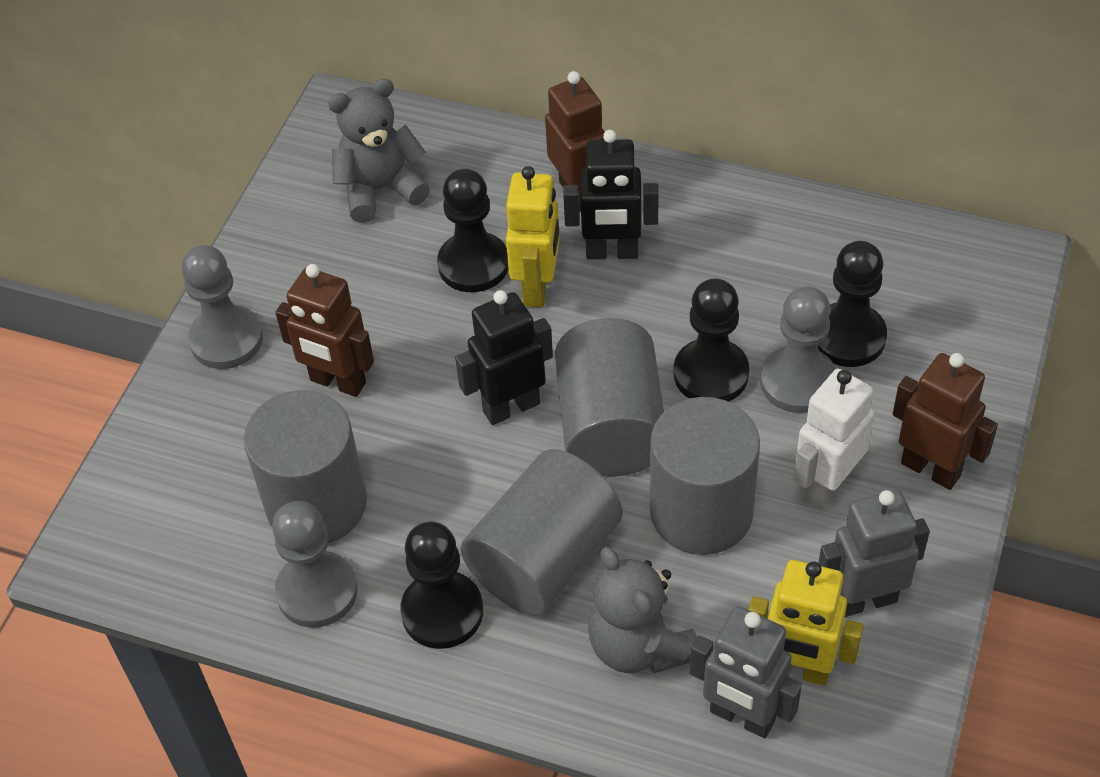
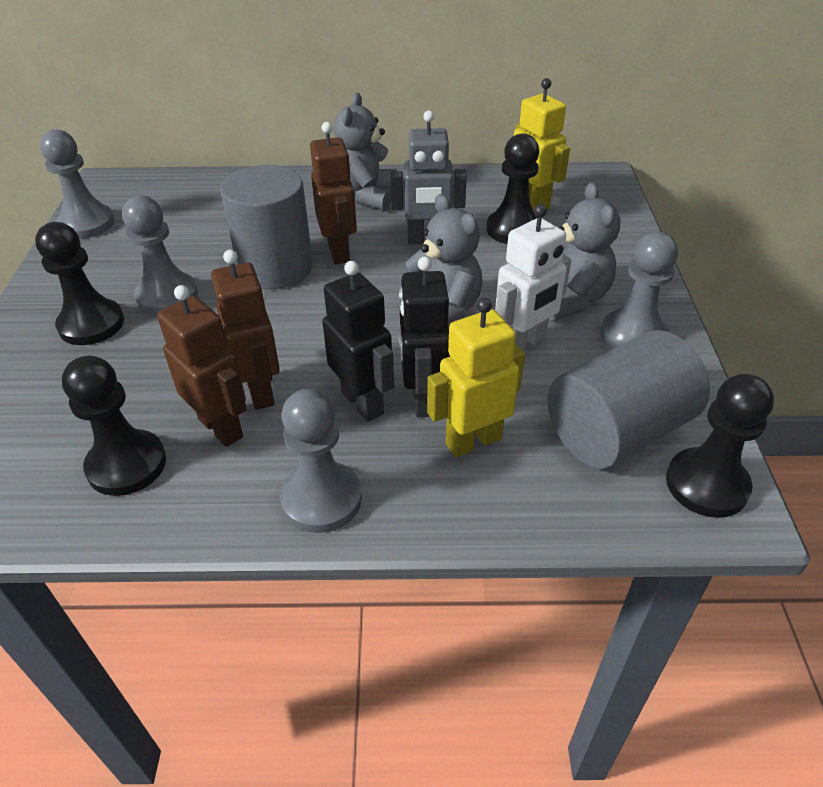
grey cylinder: [244,390,367,544] [460,449,623,616] [555,318,664,477] [650,397,760,555] = 4 -> [220,165,313,289] [548,330,710,469] = 2
grey pawn: [181,245,263,369] [272,501,358,628] [760,286,836,413] = 3 -> [40,129,115,239] [122,196,198,315] [280,389,362,533] [601,232,678,350] = 4
grey robot: [690,606,802,738] [819,490,930,617] = 2 -> [391,111,467,245] = 1
grey teddy bear: [328,78,430,223] [588,547,697,674] = 2 -> [334,93,397,210] [397,194,483,327] [549,182,620,321] = 3

